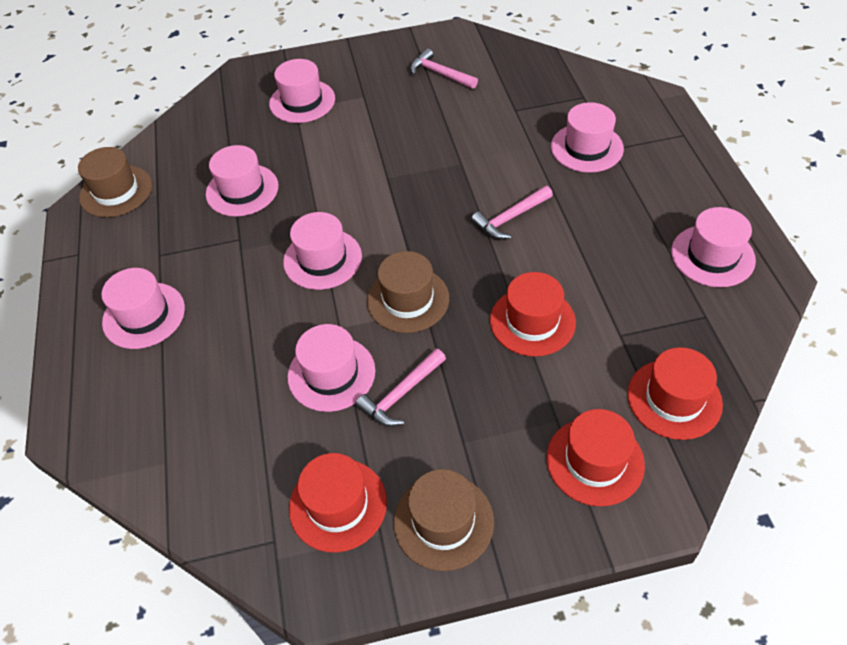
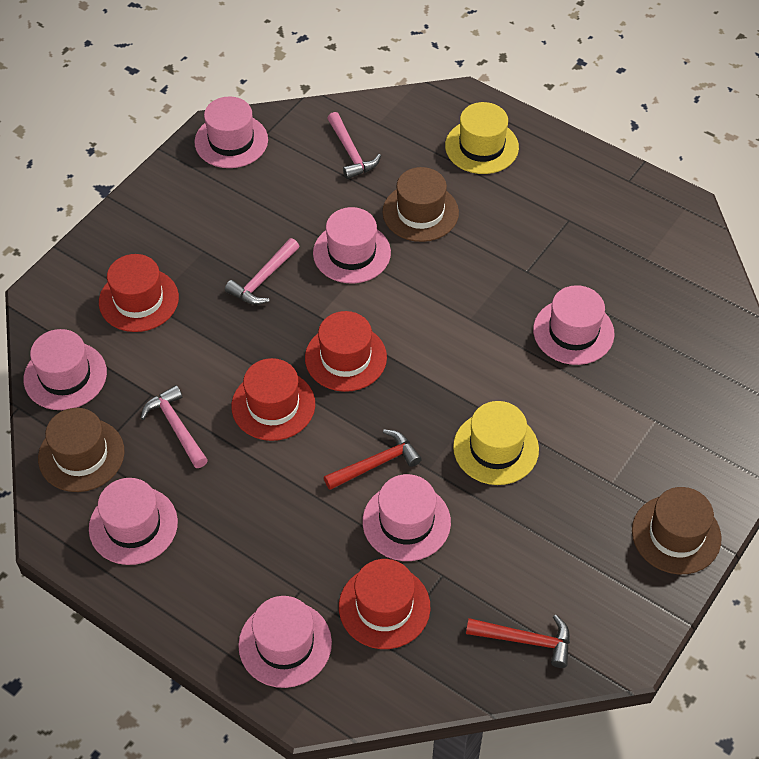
red hammer: none = 0 -> [324,429,422,490] [466,615,570,668] = 2
yellow hat: none = 0 -> [445,102,519,174] [453,401,539,485] = 2

